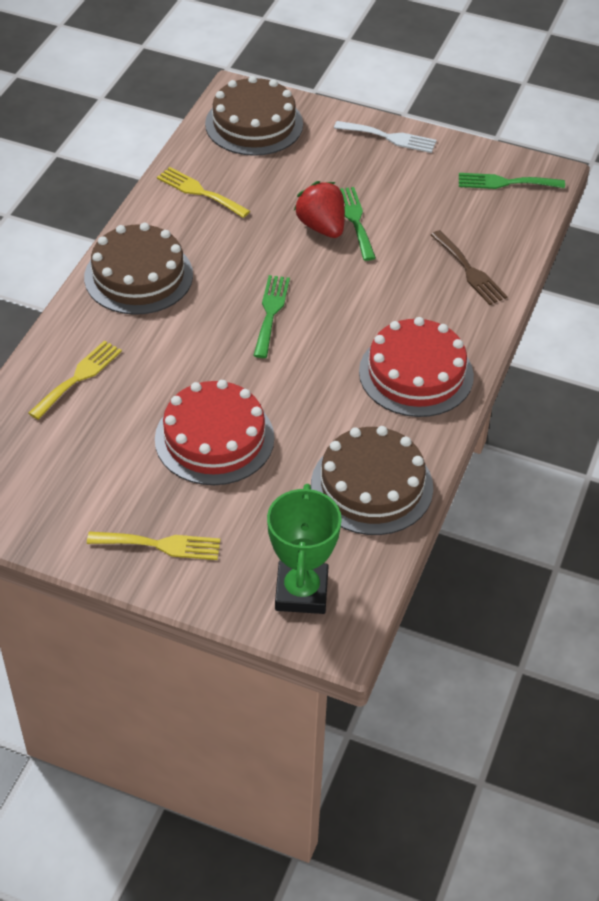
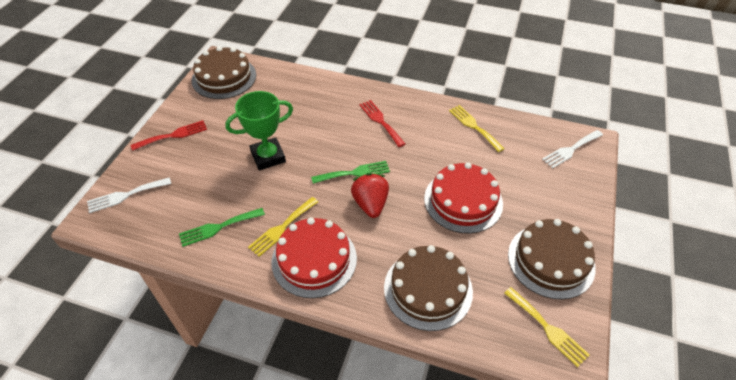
brown fork: [431,230,508,305] = 1 -> none = 0
green fork: [253,275,290,358] [340,187,376,261] [459,173,565,189] = 3 -> [179,208,265,247] [311,161,390,184] = 2
red fork: none = 0 -> [131,120,207,151] [359,100,405,147] = 2
white fork: [334,121,436,153] = 1 -> [87,177,171,213] [542,130,603,168] = 2

